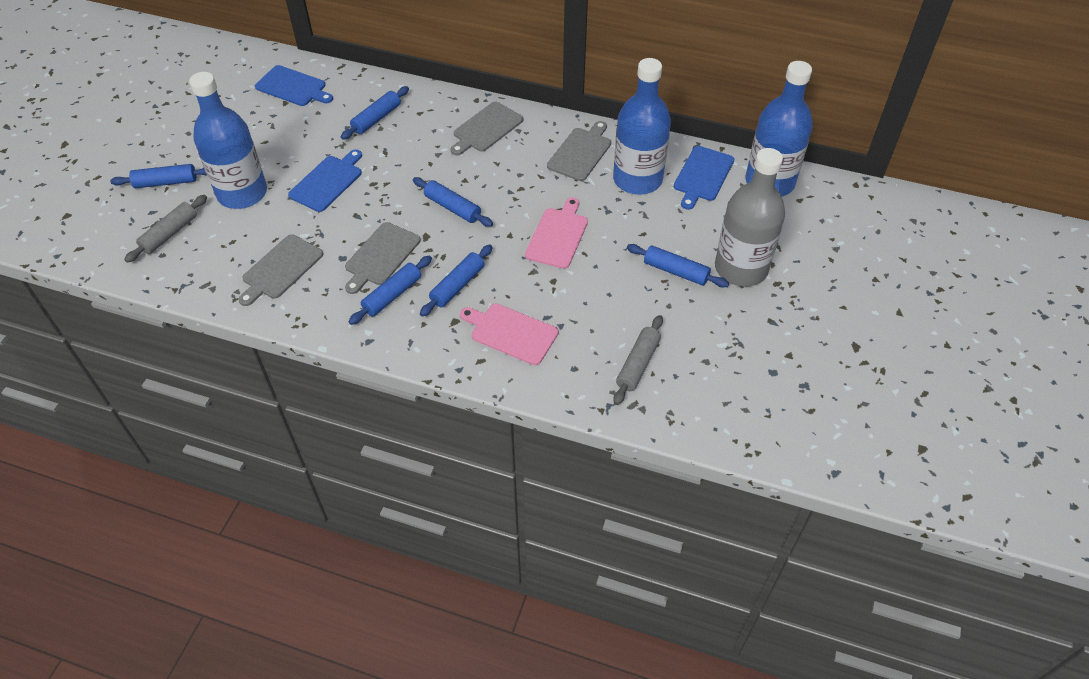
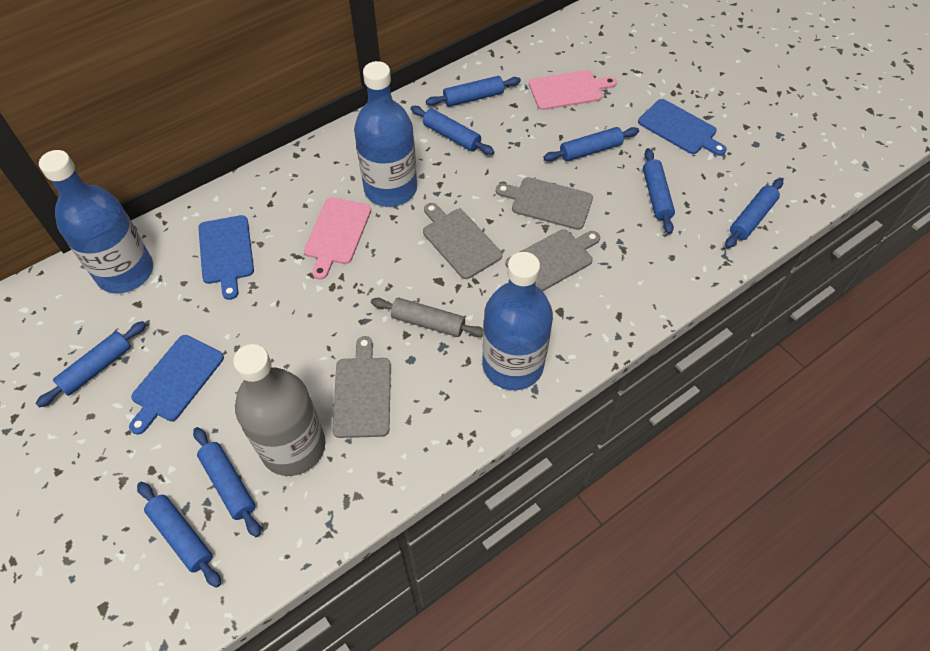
blue rolling pin: [110,164,207,188] [341,86,409,140] [348,256,432,325] [413,177,493,227] [420,245,493,317] [627,244,729,288] = 6 -> [36,321,146,408] [137,482,221,588] [193,427,261,537] [411,106,494,155] [426,76,521,107] [543,127,639,161] [643,148,675,234] [725,178,783,248] = 8
grey rolling pin: [124,195,207,263] [613,315,663,405] = 2 -> [371,298,483,337] = 1

